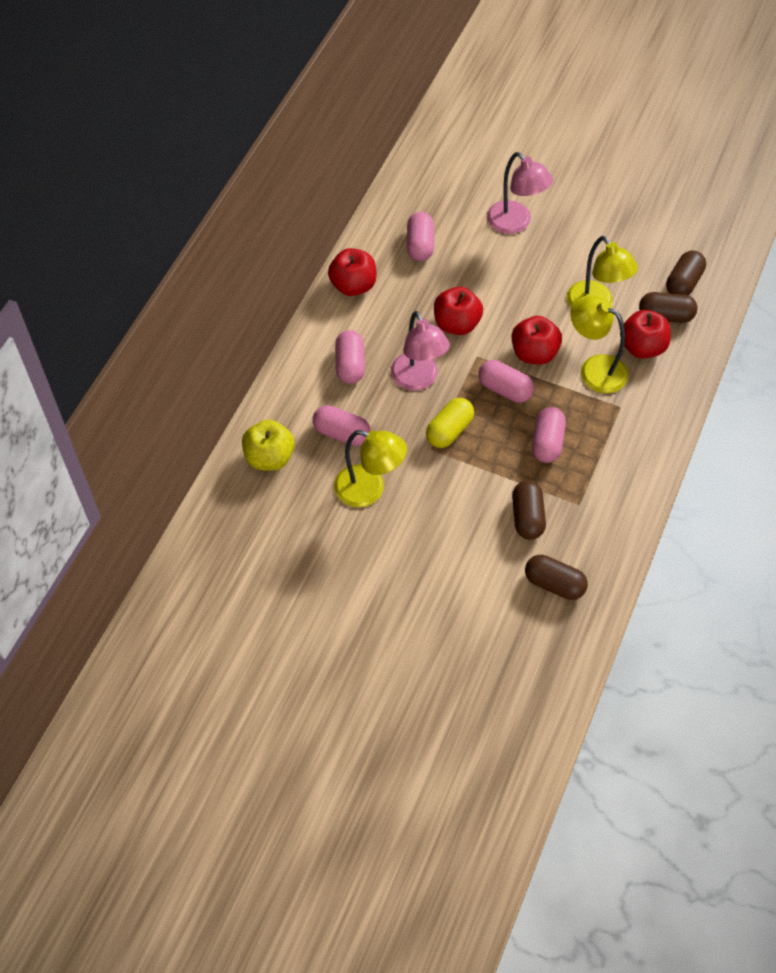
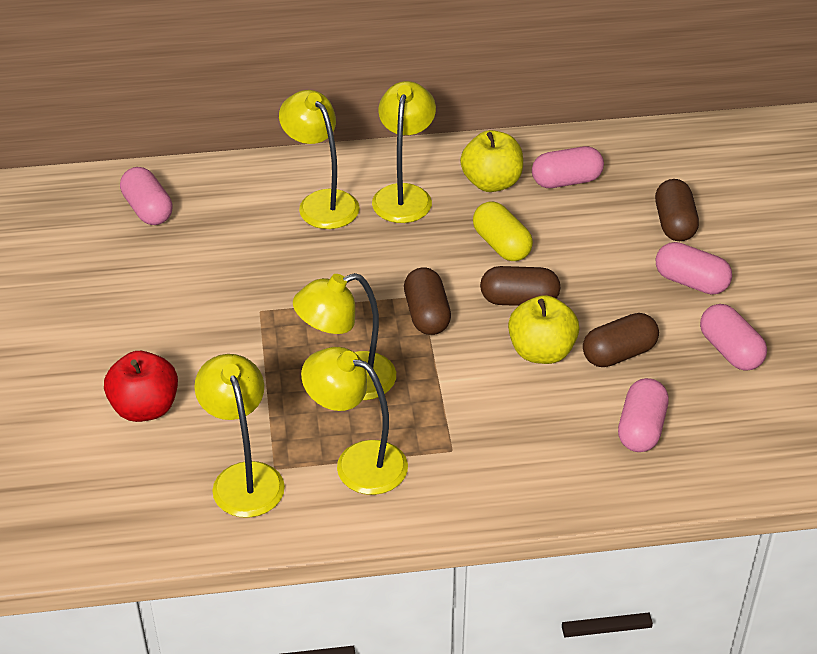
pink lamp: [391,311,450,391] [487,152,553,234] = 2 -> none = 0
red apple: [328,248,376,296] [434,287,483,335] [511,316,562,365] [620,310,671,359] = 4 -> [104,351,178,422] = 1
yellow apple: [242,420,295,471] = 1 -> [460,130,523,192] [508,295,579,364] = 2
yellow lamp: [334,430,407,507] [567,236,638,307] [570,296,628,394] = 3 -> [194,354,285,518] [279,90,360,229] [293,273,396,400] [301,347,408,495] [372,81,436,223] = 5

